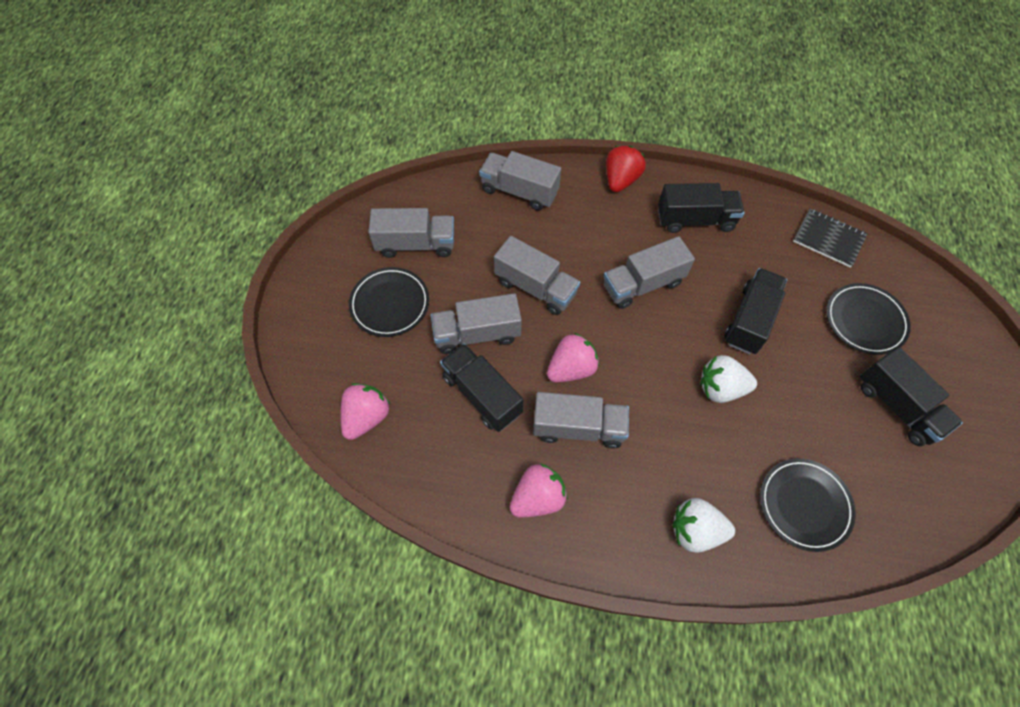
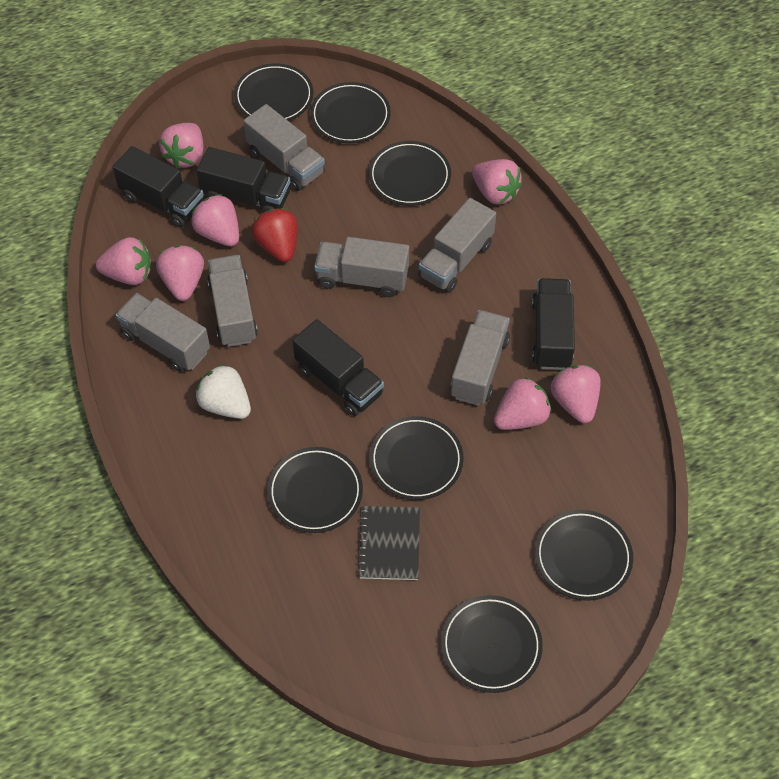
black plate: [349,267,429,337] [760,458,856,552] [826,283,911,355] = 3 -> [234,63,313,121] [267,447,363,533] [310,82,391,143] [369,141,451,206] [369,416,464,500] [441,595,543,693] [535,510,633,601] = 7
pink strawberry: [341,383,390,440] [510,464,568,517] [547,333,599,382] = 3 -> [96,237,151,285] [156,245,204,301] [159,123,204,168] [191,194,239,246] [472,159,522,205] [494,377,551,430] [551,365,601,423] = 7
white strawberry: [673,498,735,553] [700,355,757,403] = 2 -> [196,364,251,419] = 1

